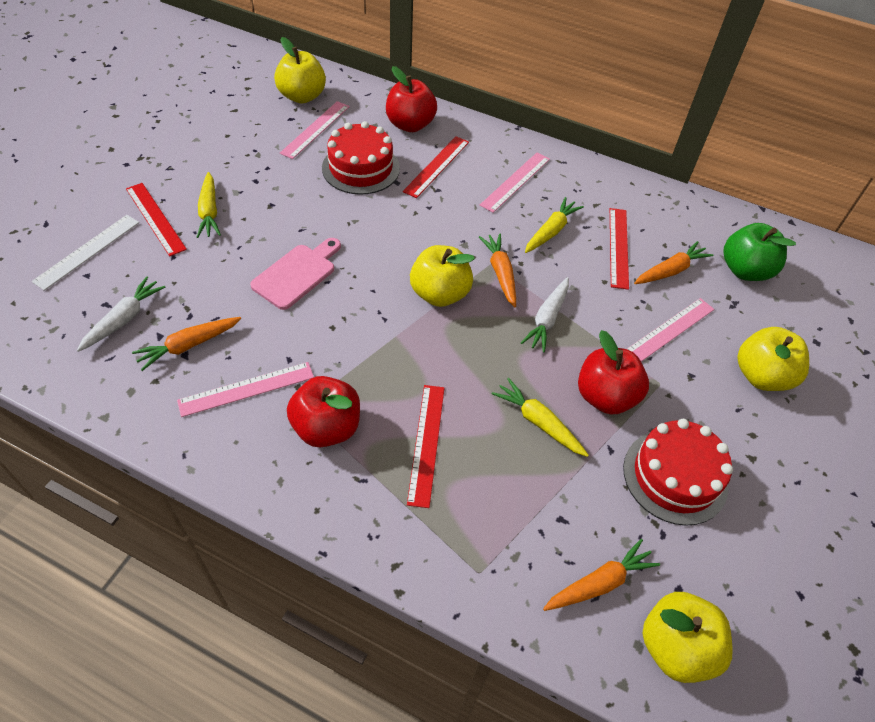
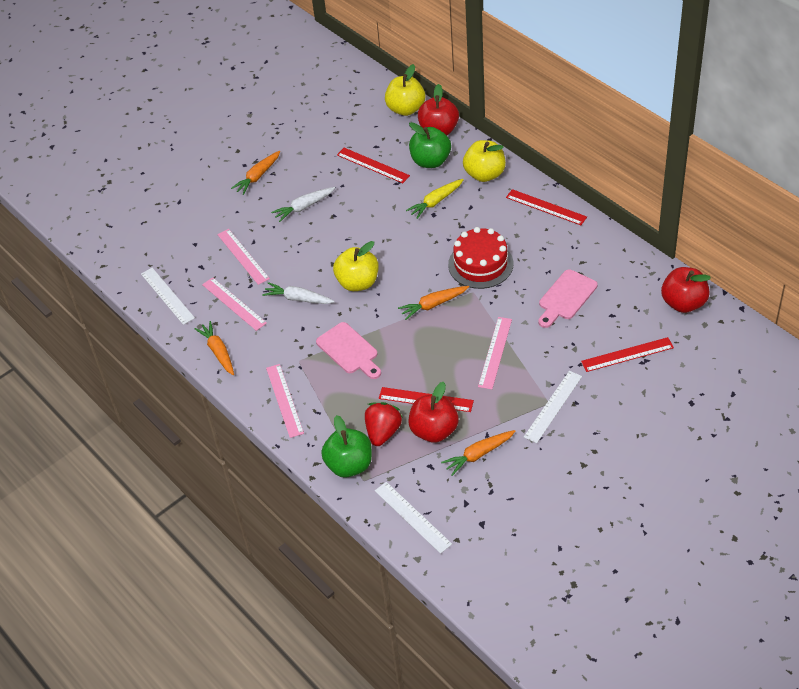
green apple: [723,223,796,281] = 1 -> [321,415,372,478] [409,122,451,168] = 2
pink cutting board: [250,238,341,310] = 1 -> [316,322,381,379] [538,269,598,328] = 2
red cake: [322,121,400,195] [623,419,733,526] = 2 -> [448,227,513,289] = 1
red strawberry: none = 0 -> [365,402,402,446] = 1
white ruler: [32,215,139,291] = 1 -> [141,268,195,325] [375,482,452,554] [524,371,582,443] = 3
yellow apple: [274,37,326,103] [410,245,475,307] [642,592,733,683] [737,327,809,391] = 4 -> [333,241,379,291] [385,64,425,116] [463,140,506,182] = 3
yellow carrot: [197,172,221,238] [492,378,589,457] [525,197,584,253] = 3 -> [406,179,464,219] = 1

